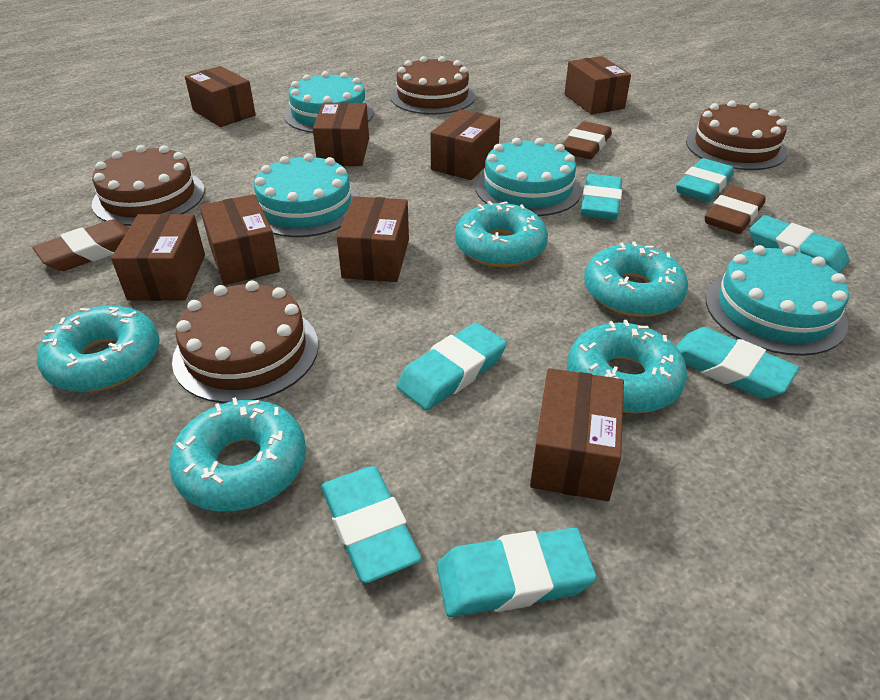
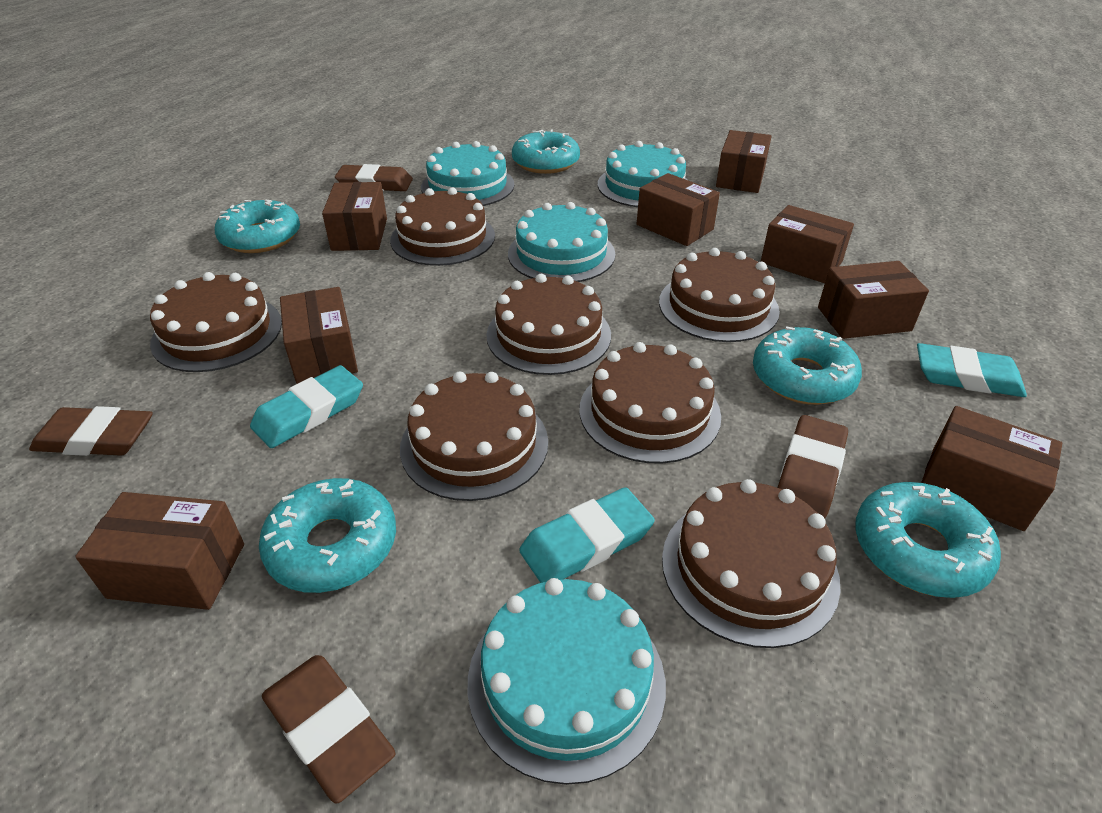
brown cake: [92,145,205,226] [172,280,319,403] [390,56,475,115] [686,100,787,170] = 4 -> [150,272,282,372] [390,188,495,266] [400,371,548,501] [486,274,611,375] [580,342,721,464] [659,248,780,342] [662,479,841,648] = 7
brown eraser: [32,220,129,271] [562,121,612,159] [705,186,766,234] = 3 -> [29,406,153,456] [262,655,395,804] [335,164,413,191] [777,415,848,518] = 4
turquoise eraser: [321,466,421,583] [396,323,507,410] [437,528,597,617] [580,174,622,220] [676,158,734,202] [676,327,799,399] [750,215,849,273] = 7 -> [250,365,363,448] [519,487,655,583] [917,343,1027,397] = 3

